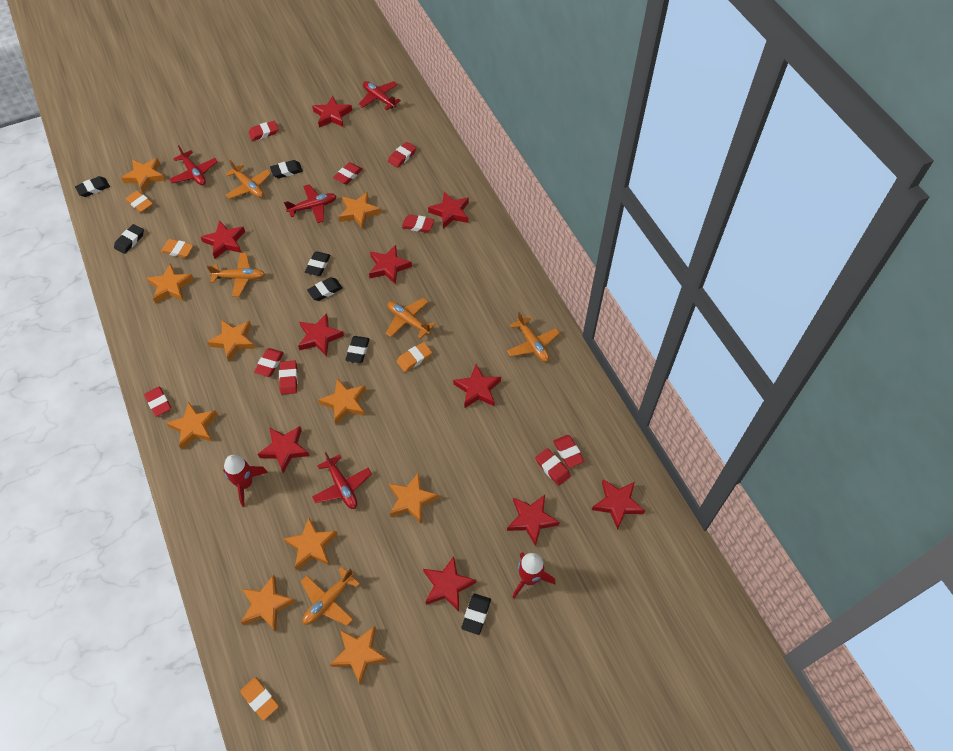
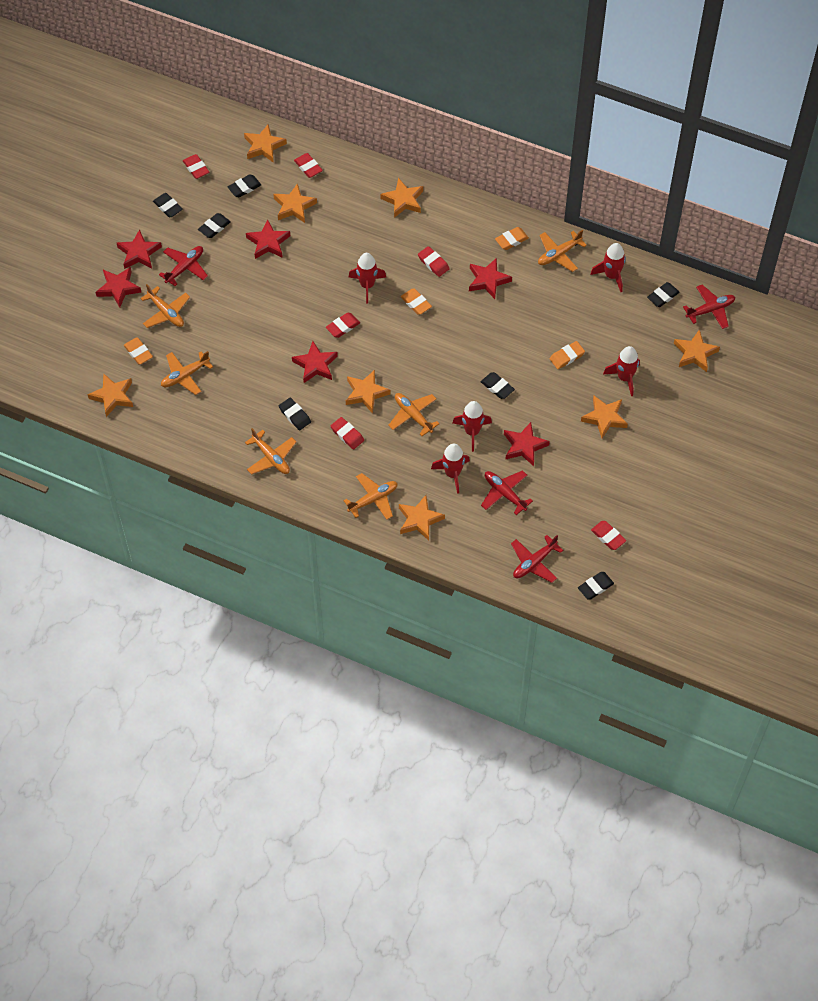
orange plane: [207,253,265,297] [225,160,271,199] [301,567,360,626] [386,298,436,339] [507,312,560,362] = 5 -> [140,284,190,328] [161,351,213,395] [245,428,296,475] [344,473,398,520] [388,393,439,436] [538,230,587,272] = 6
orange star: [121,158,166,193] [147,263,194,303] [166,402,218,449] [207,320,255,361] [241,575,296,631] [283,517,338,570] [318,378,366,424] [330,626,388,685] [338,192,381,229] [389,473,439,524] = 10 -> [87,374,133,417] [244,124,287,163] [273,183,317,223] [346,370,390,413] [380,178,423,218] [399,495,445,541] [581,396,628,438] [674,329,720,372] = 8
red eraser: [144,387,171,417] [249,121,278,141] [254,348,284,377] [279,360,298,394] [333,162,362,184] [388,142,416,168] [402,215,434,233] [535,448,571,486] [553,435,585,468] = 9 -> [183,154,209,179] [294,153,323,178] [326,313,360,338] [331,417,364,450] [418,246,450,277] [591,521,626,550] = 6
red rocket: [223,455,268,507] [512,552,555,599] = 2 -> [348,253,386,304] [431,444,470,494] [453,401,492,452] [590,243,626,292] [603,346,640,396] = 5
red star: [201,220,245,259] [258,426,309,474] [298,313,344,356] [312,96,352,128] [369,245,412,285] [423,556,476,611] [428,192,469,229] [453,364,501,408] [507,495,560,546] [592,479,645,530] = 10 -> [96,267,141,307] [117,229,162,269] [246,219,290,259] [292,341,338,383] [469,258,512,299] [504,422,550,466] = 6

